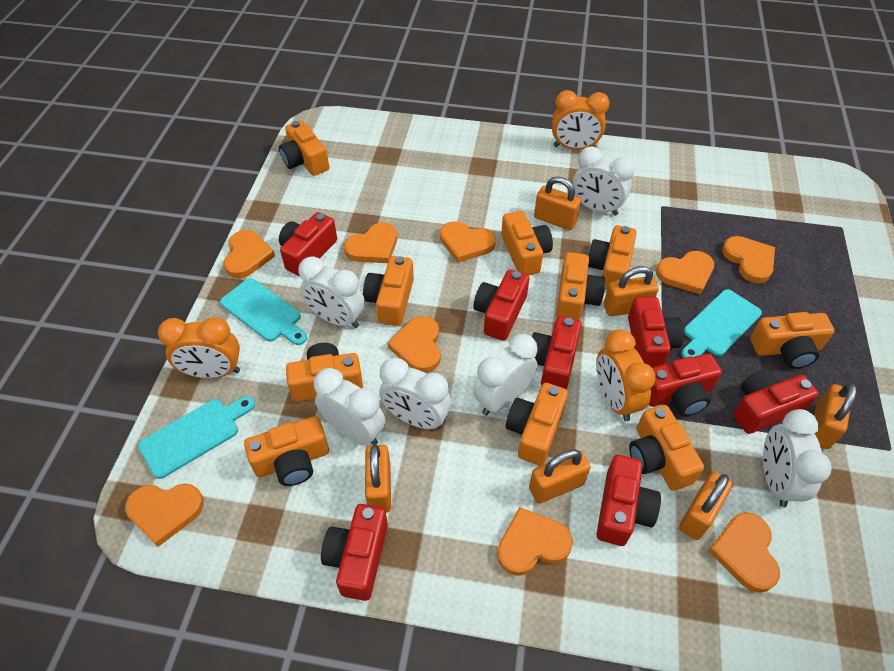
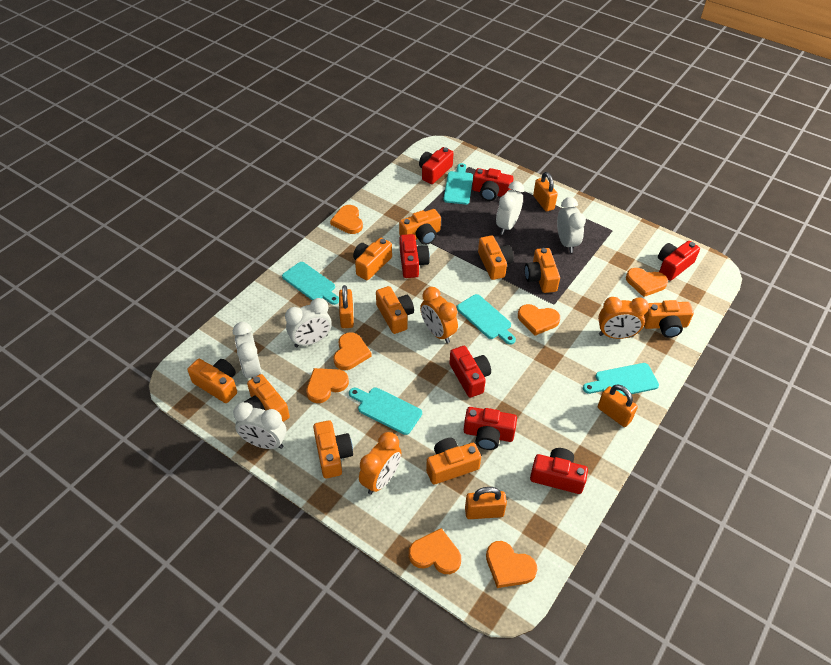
orange heart: [125,484,204,547] [224,230,275,278] [344,223,397,263] [387,316,441,373] [440,221,496,263] [497,507,573,576] [656,251,714,295] [708,512,780,593] [722,236,775,283] = 9 -> [306,368,349,403] [330,205,363,234] [334,332,372,370] [409,528,461,574] [486,541,537,588] [518,304,560,336] [626,268,668,297] = 7
orange padlock: [365,444,391,513] [529,449,591,504] [534,176,581,230] [604,266,659,316] [679,472,733,540] [814,383,857,449] = 6 -> [339,285,354,328] [465,487,507,519] [533,172,558,212] [598,384,638,427] = 4
red camera: [279,212,337,276] [321,504,388,601] [474,269,529,341] [532,316,582,389] [597,455,661,546] [628,297,684,368] [649,354,722,416] [733,369,819,434] = 8 -> [400,234,430,278] [419,147,453,184] [449,346,491,398] [464,407,517,450] [472,168,513,201] [530,448,588,494] [658,241,700,281] = 7
turquoise cutting board: [138,396,255,479] [220,278,307,345] [682,289,762,358] = 3 -> [282,262,339,305] [349,387,422,435] [443,163,473,204] [457,294,516,344] [583,363,659,396] = 5
white clock: [298,256,365,328] [314,368,385,445] [379,357,451,430] [473,334,537,415] [572,147,635,216] [763,409,832,507] = 6 -> [233,322,262,378] [233,402,286,449] [285,298,332,347] [496,181,524,235] [557,197,586,253] = 5

